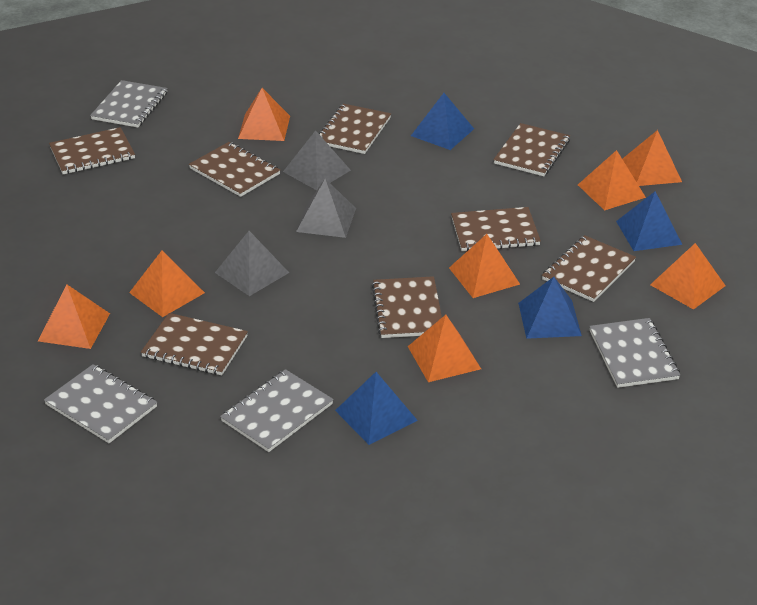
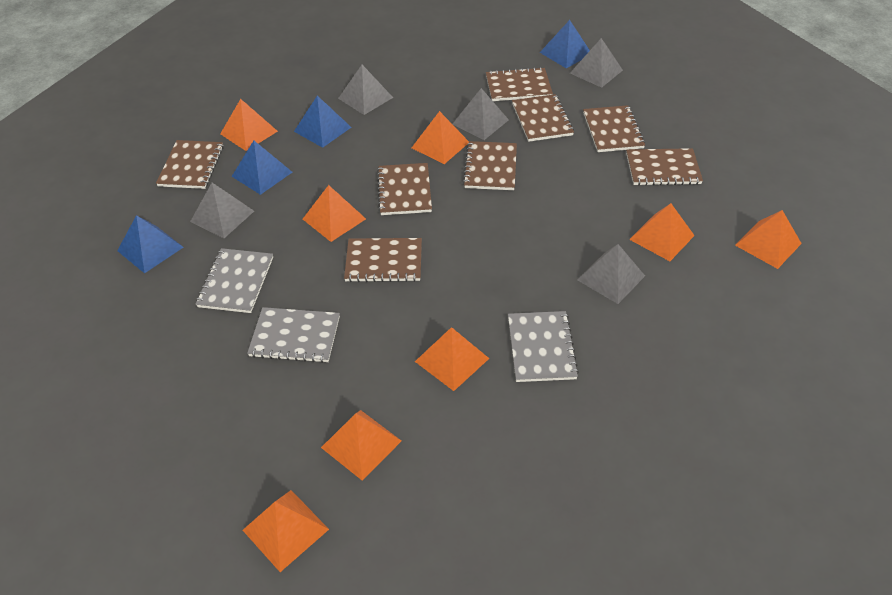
grey notebook: [44,364,157,443] [90,80,168,128] [220,369,334,452] [589,318,680,388] = 4 -> [196,248,273,313] [247,307,340,363] [508,311,579,382] = 3
grey pyramid: [215,231,289,296] [283,130,351,190] [296,179,356,238] = 3 -> [190,183,254,238] [338,65,393,115] [453,88,509,140] [570,38,623,88] [577,244,645,304] = 5

